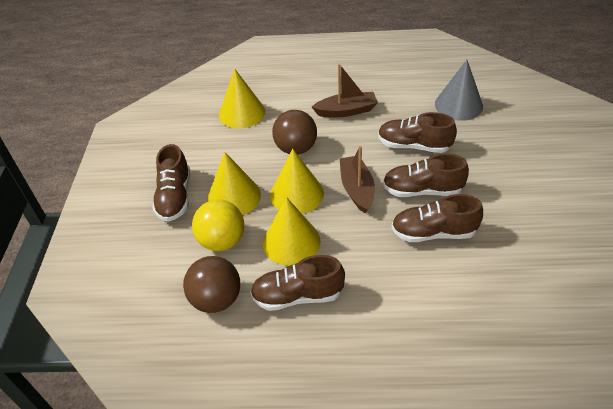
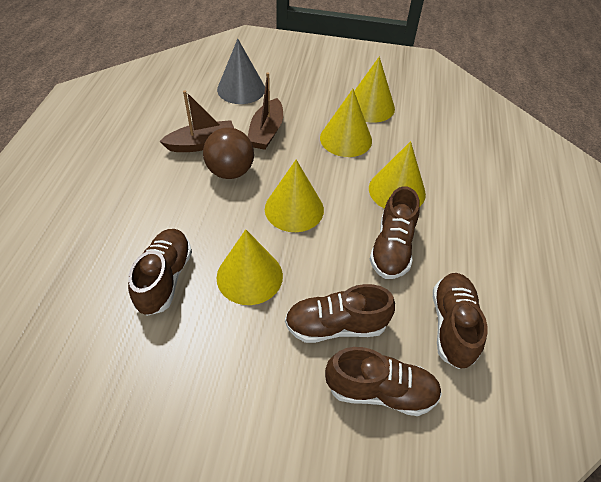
brown ball: [183,256,240,313] [272,110,317,155] = 2 -> [203,127,254,179] = 1
yellow ball: [192,199,244,251] = 1 -> none = 0
yellow cone: [207,152,261,215] [219,68,265,128] [263,197,321,266] [270,149,324,214] = 4 -> [216,229,283,305] [265,160,324,232] [320,89,372,157] [354,57,395,123] [369,141,426,209] = 5

